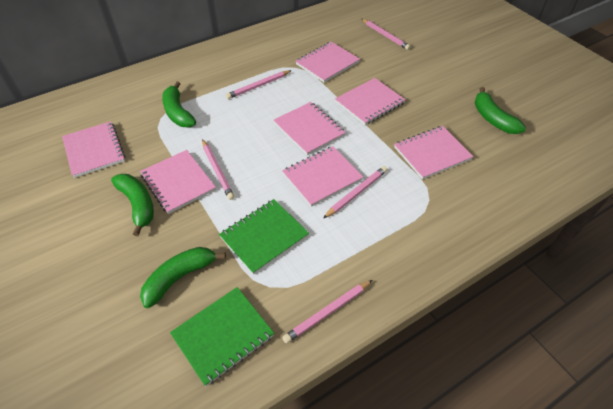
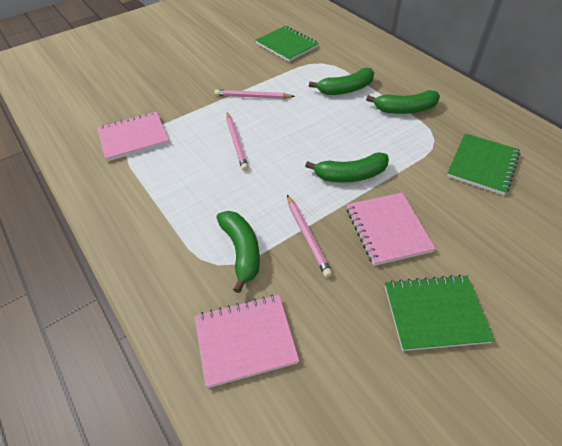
green notebook: [170,287,274,386] [219,199,309,275] = 2 -> [255,26,319,62] [385,274,495,351] [447,133,520,195] = 3
pink notebook: [62,121,125,178] [140,150,216,214] [273,102,346,155] [282,146,363,207] [296,42,360,82] [335,78,406,125] [394,126,473,179] = 7 -> [97,111,169,162] [195,295,299,388] [346,193,436,266] = 3
pink pencil: [202,139,234,200] [226,70,292,99] [282,280,372,344] [323,166,387,218] [362,19,411,50] = 5 -> [215,90,295,99] [226,112,248,171] [287,195,332,278] = 3

